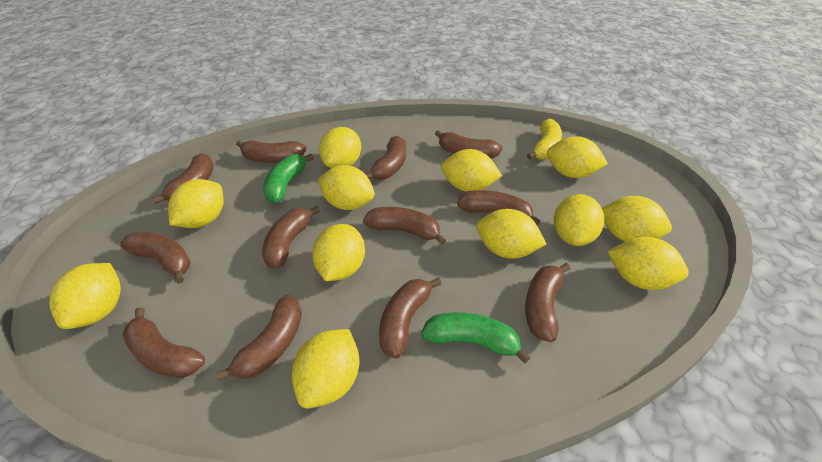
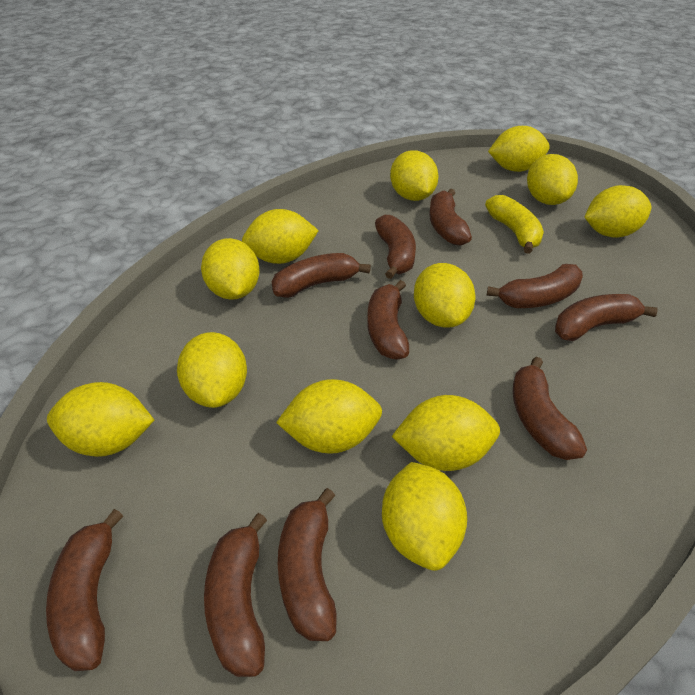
brown banana: [120,232,191,284] [123,307,205,378] [152,153,214,204] [216,295,302,381] [236,140,306,163] [262,206,320,269] [363,207,446,245] [365,136,406,180] [379,277,441,358] [435,130,502,159] [457,190,540,225] [525,263,570,342] = 12 -> [46,509,123,671] [204,513,267,677] [272,253,371,298] [278,488,337,641] [367,280,409,360] [375,215,416,279] [429,189,472,246] [487,264,583,308] [513,357,587,460] [555,294,658,341] = 10
green banana: [263,154,314,203] [421,312,531,364] = 2 -> none = 0

